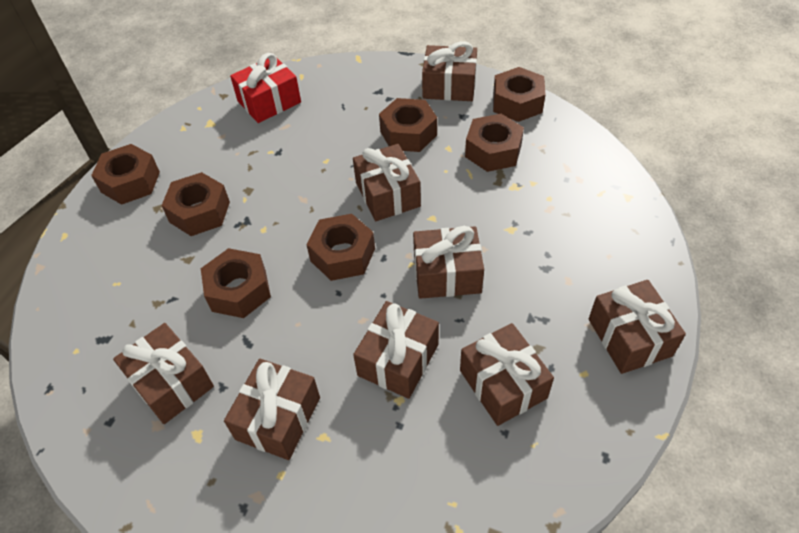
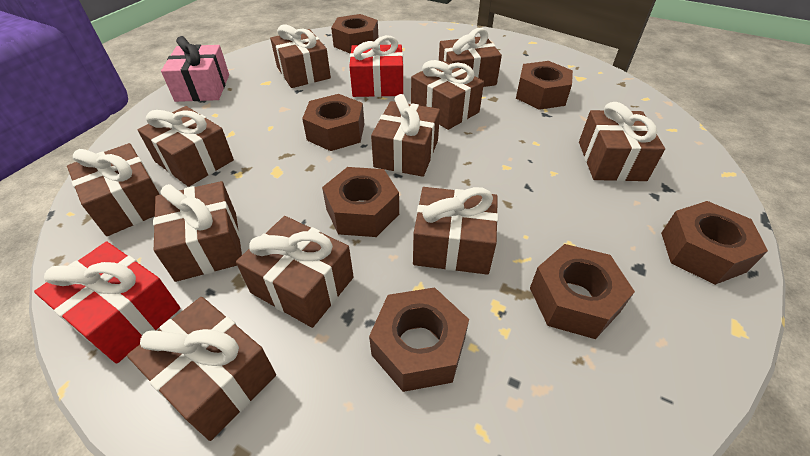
brown gift: [113,323,214,424] [224,359,320,460] [353,144,421,221] [353,301,439,399] [413,226,484,299] [422,41,477,101] [460,323,554,426] [589,280,686,374] = 8 -> [67,143,160,236] [127,297,276,441] [138,106,234,187] [153,181,242,282] [236,216,354,328] [270,24,331,88] [371,94,440,177] [411,60,484,130] [413,187,498,275] [439,28,502,87] [579,102,665,181] = 11
pink gift: none = 0 -> [161,36,229,102] = 1
red gift: [230,53,301,123] = 1 -> [34,242,180,364] [349,35,403,97] = 2

